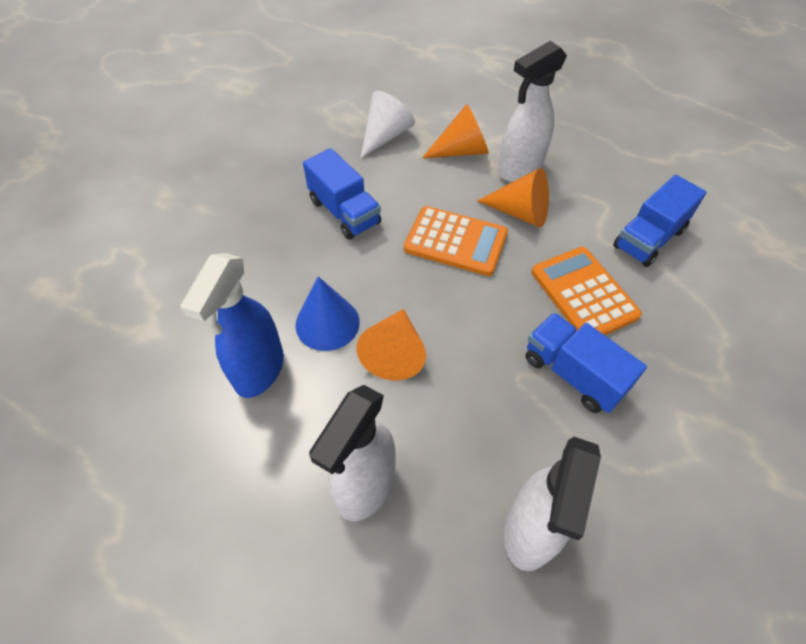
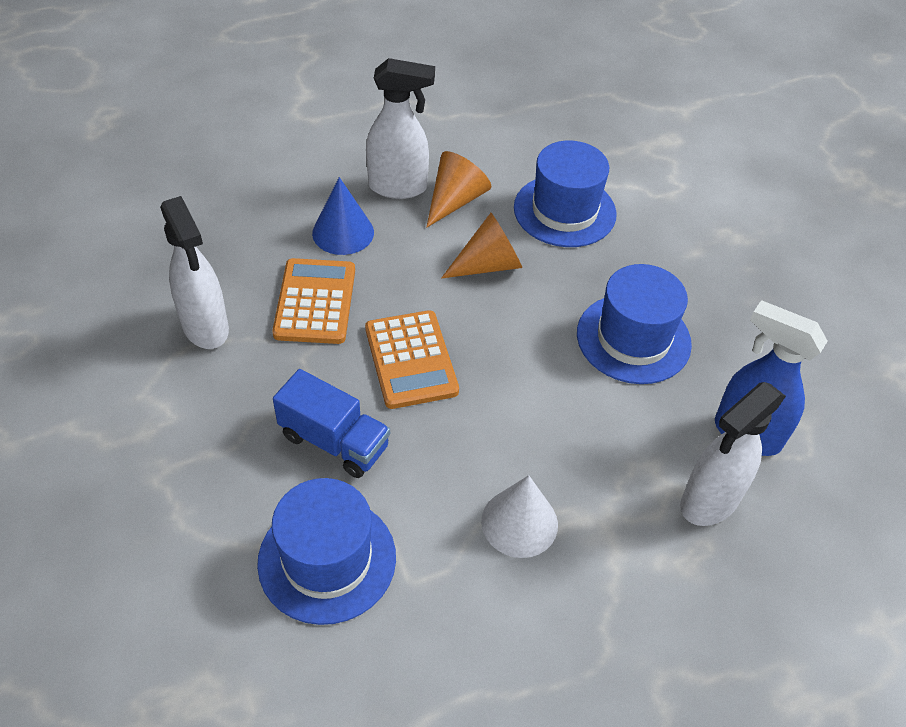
blue hat: none = 0 -> [257,478,396,625] [514,141,617,247] [577,264,692,384] = 3
blue truck: [303,148,381,240] [526,313,647,413] [613,175,707,267] = 3 -> [273,369,390,478] = 1
orange cone: [357,309,426,381] [422,104,489,158] [477,168,549,227] = 3 -> [426,151,491,227] [441,213,522,278] = 2

